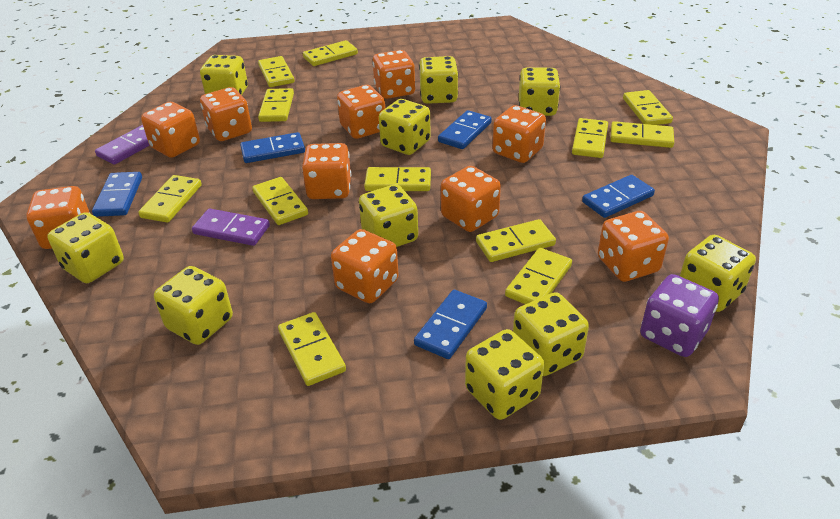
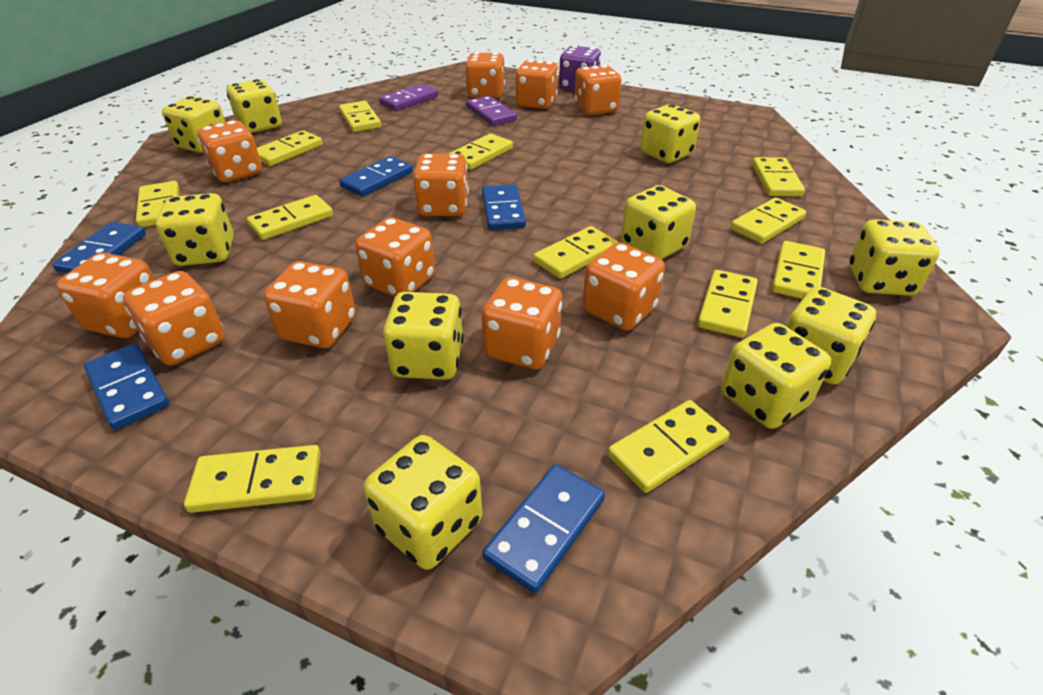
orange dice: [26,186,90,249] [141,102,200,158] [200,87,252,141] [302,143,351,199] [331,229,399,303] [337,85,385,139] [372,50,415,99] [441,166,501,232] [492,105,546,163] [598,211,669,282] = 10 -> [56,252,155,338] [123,271,225,366] [197,120,262,182] [264,261,356,348] [355,217,435,297] [413,153,469,216] [465,52,505,99] [482,277,562,369] [515,60,558,109] [574,65,622,115] [583,242,665,331] = 11

